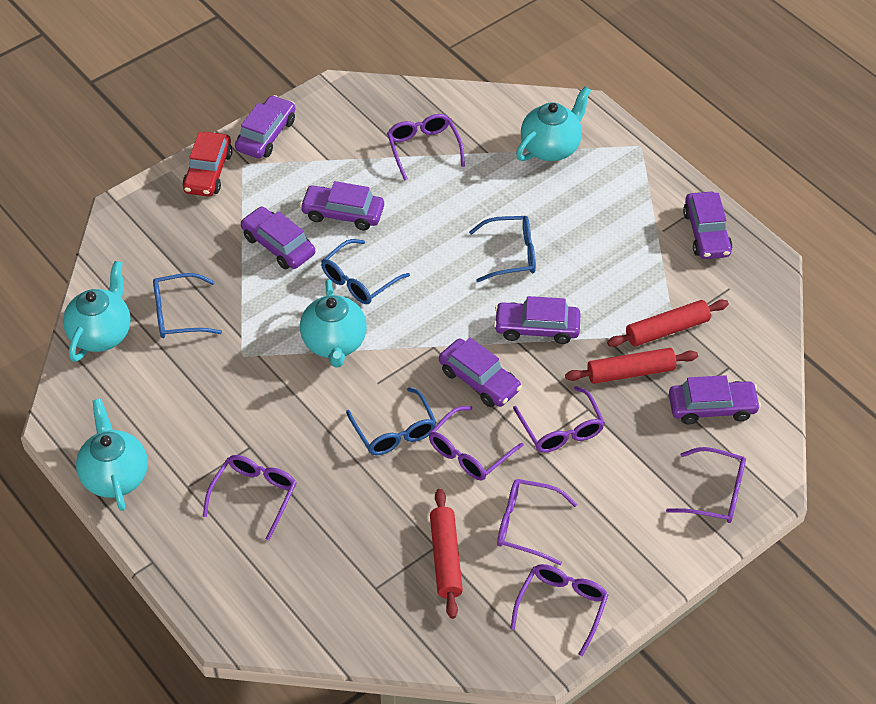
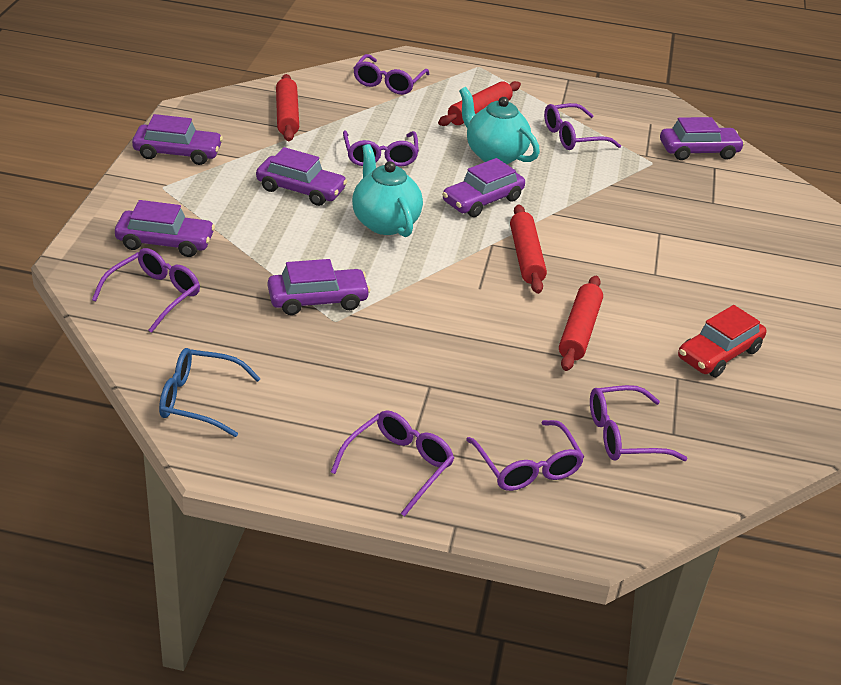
blue glasses: [153,273,222,338] [321,239,410,304] [346,387,437,455] [469,216,536,282] = 4 -> [159,348,261,437] = 1
purple car: [235,95,295,159] [240,206,315,269] [300,181,384,230] [439,338,522,407] [494,296,581,344] [669,375,761,424] [683,191,733,259] = 7 -> [115,200,215,257] [132,114,223,165] [256,147,347,206] [268,259,370,315] [442,158,525,217] [660,117,745,160] = 6
red rolling pin: [430,489,463,619] [565,348,698,384] [607,300,729,347] = 3 -> [276,74,299,141] [438,81,521,126] [510,204,547,294] [559,276,603,371] = 4
turquoise teapot: [63,261,131,362] [76,398,148,511] [300,279,367,368] [516,86,591,161] = 4 -> [352,144,423,237] [459,87,540,164] = 2

